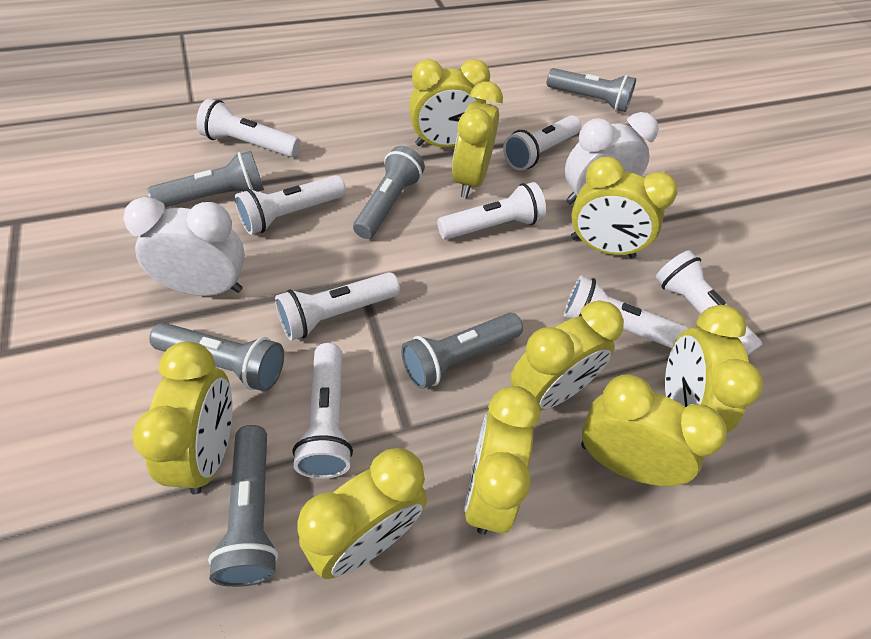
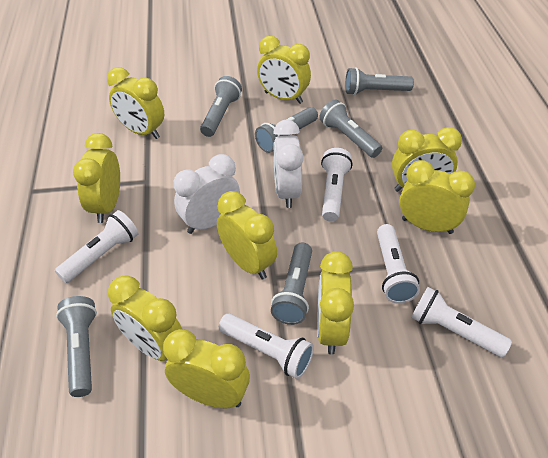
white flashlight: [196,98,300,157] [235,175,346,235] [275,272,400,340] [292,343,353,479] [437,182,546,240] [503,115,581,170] [564,276,688,348] [656,250,762,355] = 8 -> [55,210,138,283] [219,314,314,379] [321,148,352,222] [377,224,420,303] [411,287,512,357] = 5

